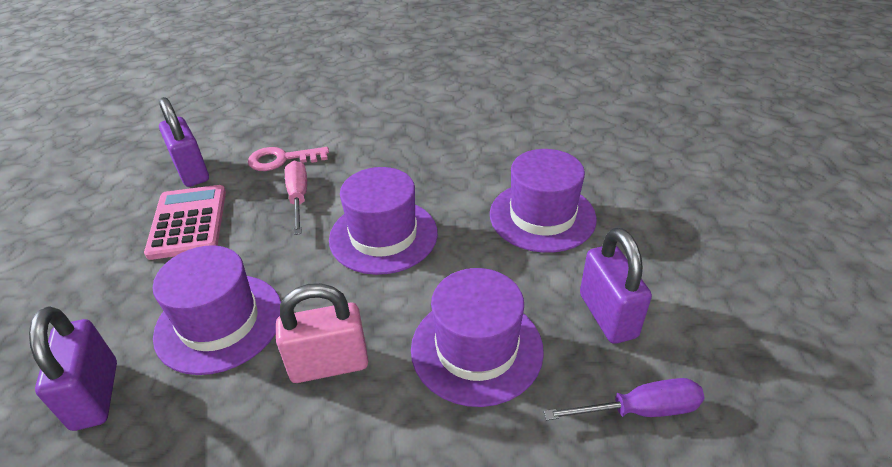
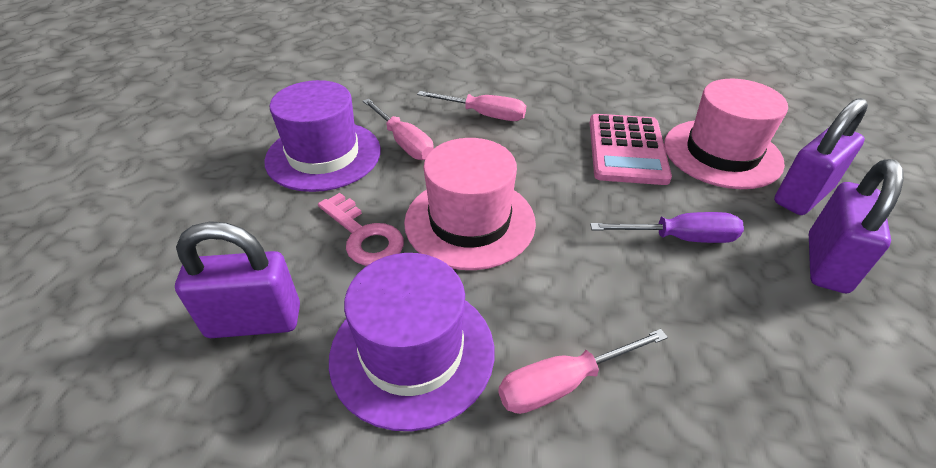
pink hat: none = 0 -> [404,138,536,270] [664,79,788,189] = 2
pink padlock: [276,283,368,383] = 1 -> none = 0
pink screwdriver: [285,161,307,235] = 1 -> [363,99,434,160] [417,91,526,121] [498,329,668,414] = 3
purple hat: [153,245,281,375] [329,167,438,275] [411,268,544,407] [490,149,597,253] = 4 -> [264,80,381,192] [329,253,494,431] = 2

